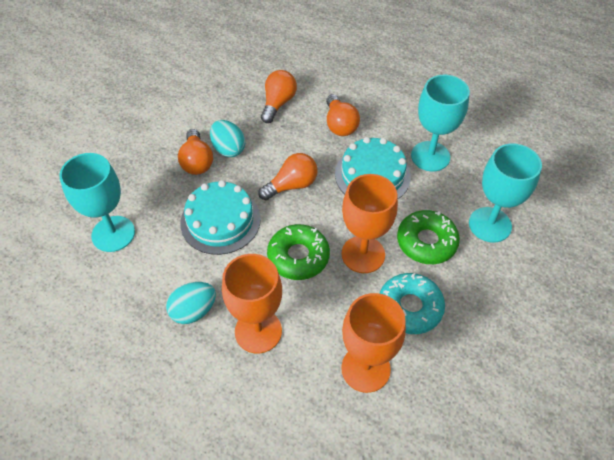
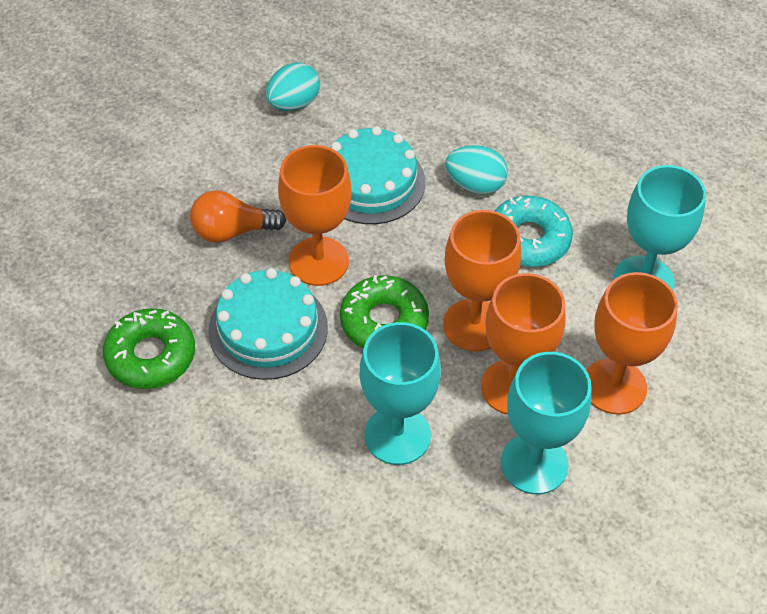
orange goblet: [222,254,282,354] [341,174,398,273] [341,293,406,393] = 3 -> [278,145,352,286] [443,210,521,351] [481,273,566,415] [586,272,678,415] = 4
orange light bulb: [178,129,213,175] [258,153,318,200] [261,70,297,123] [326,94,360,136] = 4 -> [190,190,286,243] = 1

